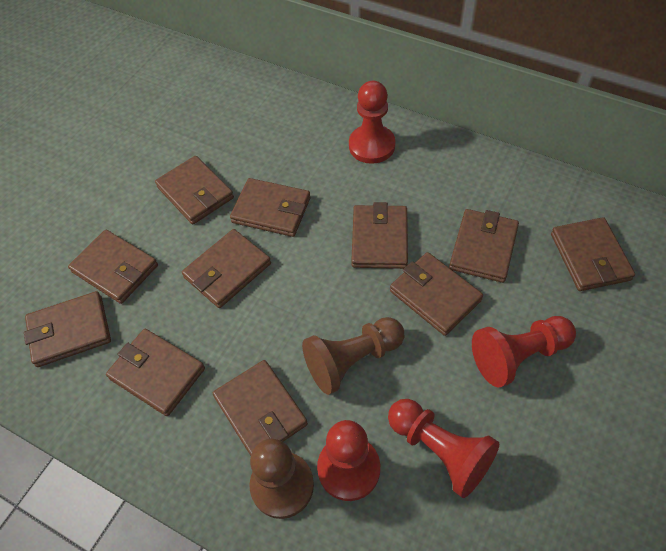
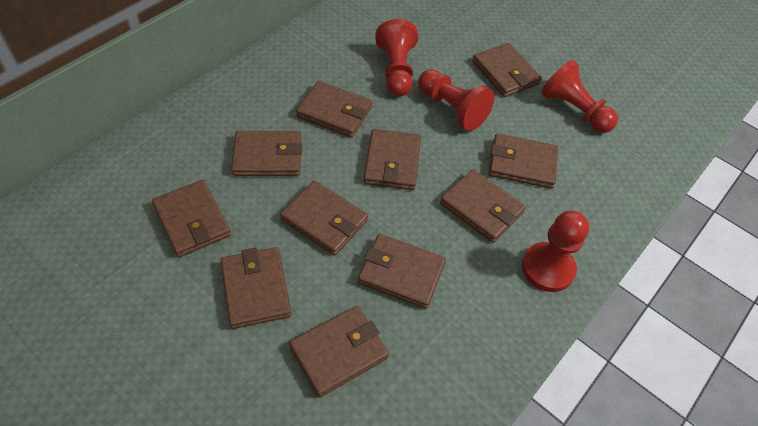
brown pawn: [249,439,314,519] [302,317,404,395] = 2 -> none = 0

